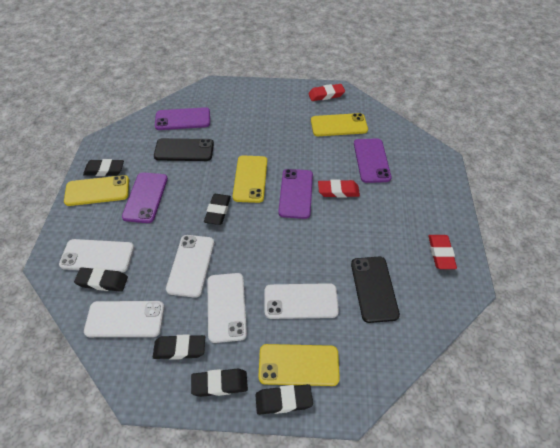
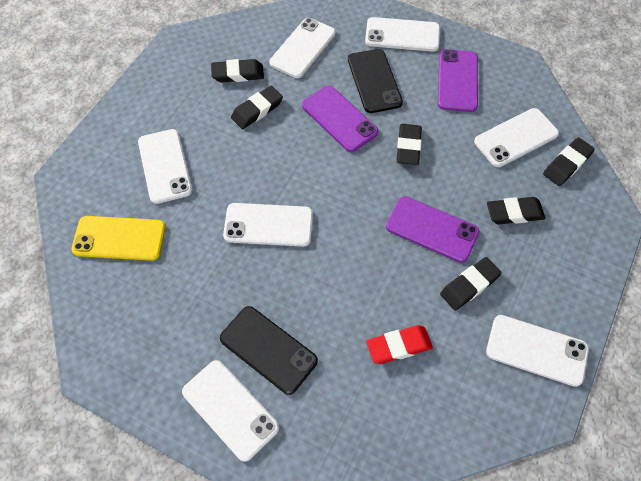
purple phone: [122,172,168,223] [155,107,210,130] [278,169,313,219] [354,138,391,183] = 4 -> [302,86,378,152] [386,196,479,263] [438,49,478,112] = 3
red eraser: [308,84,345,101] [318,179,360,198] [428,235,457,269] = 3 -> [366,325,433,364] = 1
white phone: [59,239,134,273] [84,301,164,337] [166,235,214,298] [207,273,247,343] [265,283,339,319] = 5 -> [138,129,192,204] [182,360,279,462] [223,203,313,247] [269,18,336,78] [365,17,440,52] [474,108,559,167] [486,315,589,387] = 7
yellow phone: [64,175,129,206] [233,156,267,203] [258,344,340,386] [311,113,368,136] = 4 -> [71,216,166,261] = 1

